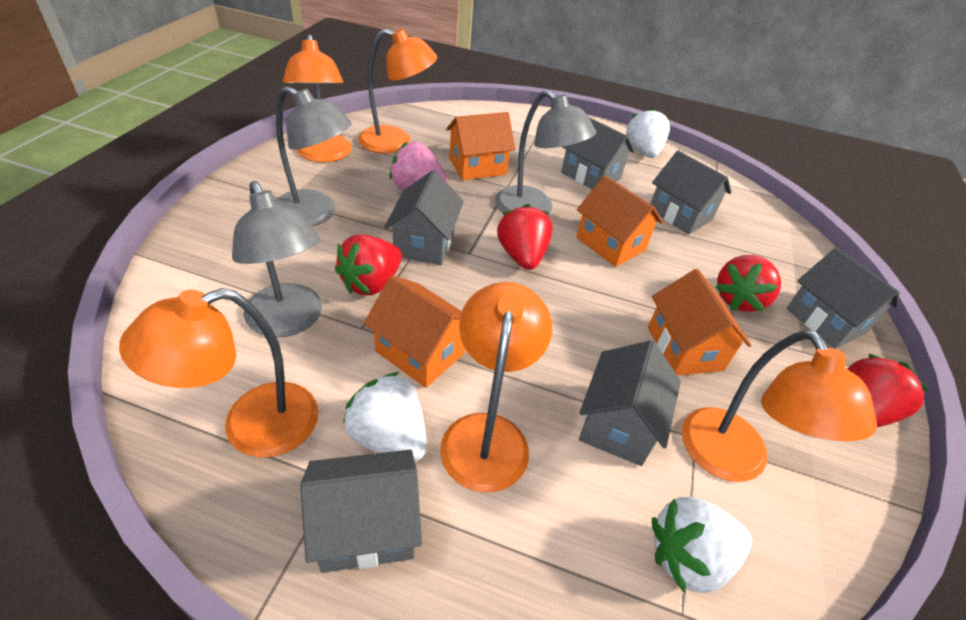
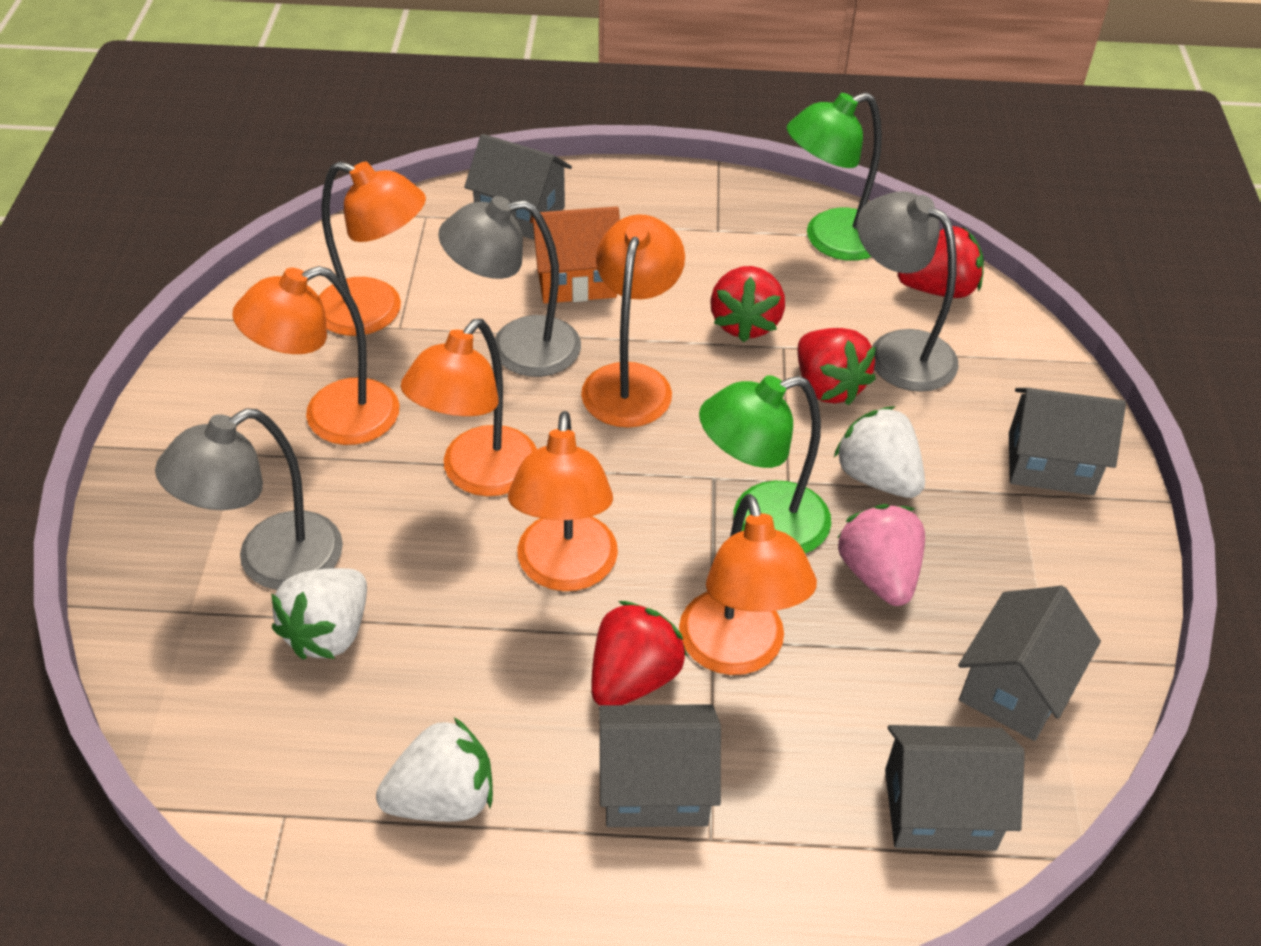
green lamp: none = 0 -> [699,375,831,553] [787,92,882,261] = 2
grey house: [300,450,422,573] [385,170,464,265] [561,117,635,189] [579,340,681,466] [650,151,732,234] [787,248,900,349] = 6 -> [464,134,572,240] [599,704,721,827] [885,725,1025,851] [958,586,1101,741] [1009,388,1126,495] = 5
orange house: [364,275,465,388] [446,112,516,180] [576,176,663,267] [648,269,752,376] = 4 -> [530,206,620,304] = 1
orange lamp: [119,288,319,458] [283,34,352,162] [358,28,437,154] [440,282,552,493] [682,330,877,482] = 5 -> [232,266,400,445] [319,161,426,336] [401,319,537,496] [508,411,618,591] [581,214,685,428] [679,494,817,675] = 6

